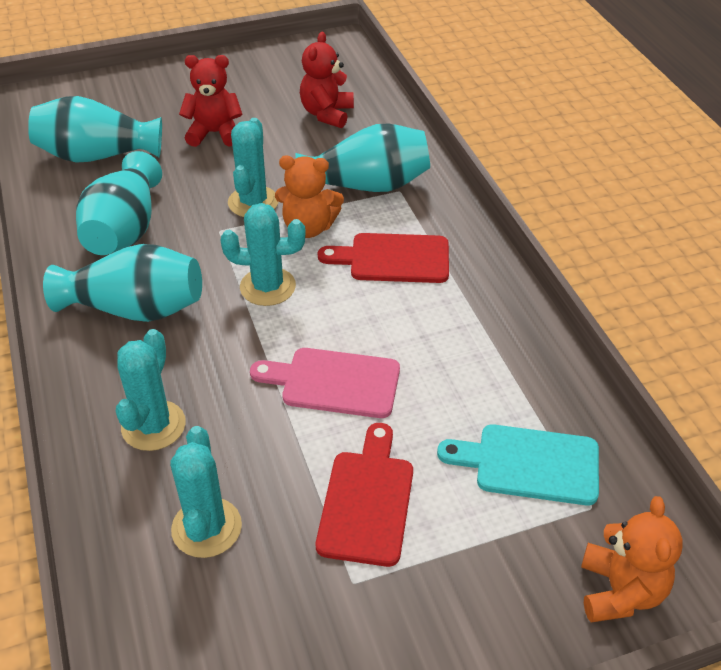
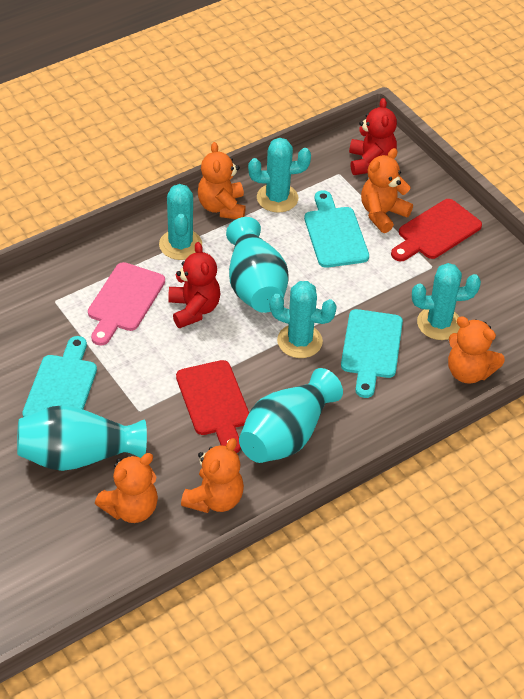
orange teddy bear: [275,156,344,238] [581,496,683,623] = 2 -> [95,453,158,523] [181,438,244,513] [198,142,246,219] [361,148,413,233] [448,316,505,383] = 5
turquoise cutting board: [437,424,599,505] = 1 -> [22,336,97,417] [304,191,369,268] [341,309,403,398] = 3
turquoise vase: [28,96,162,163] [43,244,202,322] [76,151,162,255] [295,124,430,192] = 4 -> [17,405,147,471] [226,217,289,313] [239,368,343,463] = 3

